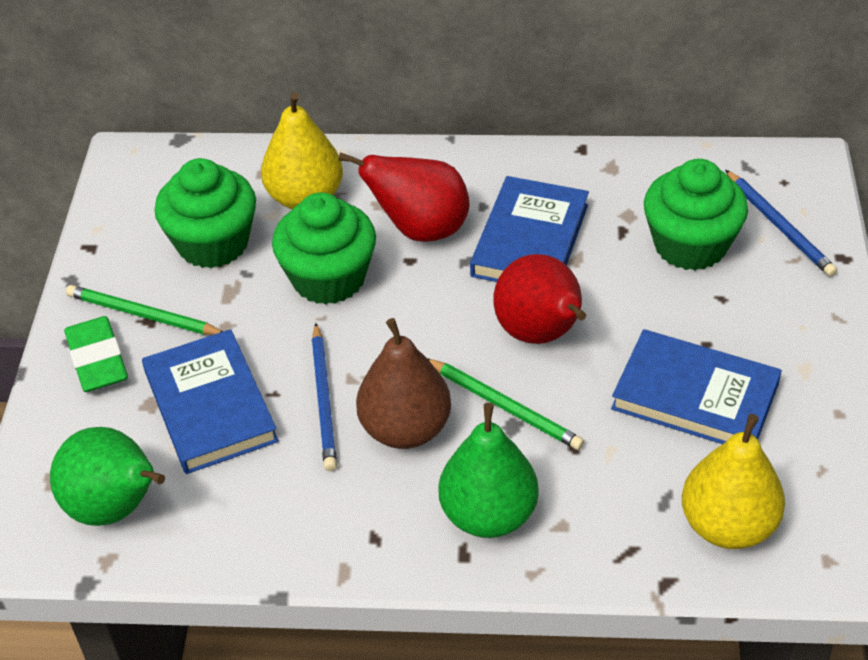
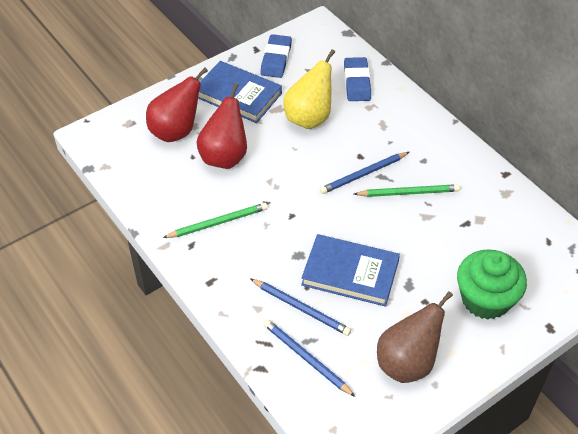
blue book: [142,329,279,474] [470,176,589,282] [611,329,782,444] = 3 -> [198,61,282,123] [301,234,400,307] = 2
blue eraser: none = 0 -> [260,34,292,78] [344,57,371,101] = 2
blue pencil: [312,323,337,471] [725,170,837,277] = 2 -> [251,279,351,336] [263,319,356,397] [320,152,409,194] = 3
green cupcake: [155,158,256,268] [272,193,376,305] [644,159,748,271] = 3 -> [457,249,527,319] = 1
green eraser: [64,316,128,392] = 1 -> none = 0
green pear: [50,427,165,526] [439,403,539,538] = 2 -> none = 0
yellow pear: [261,92,343,209] [682,414,785,549] = 2 -> [283,49,335,129] = 1

